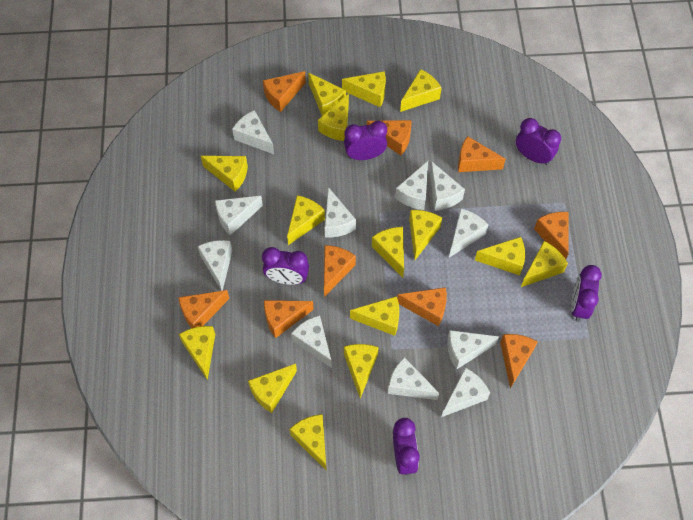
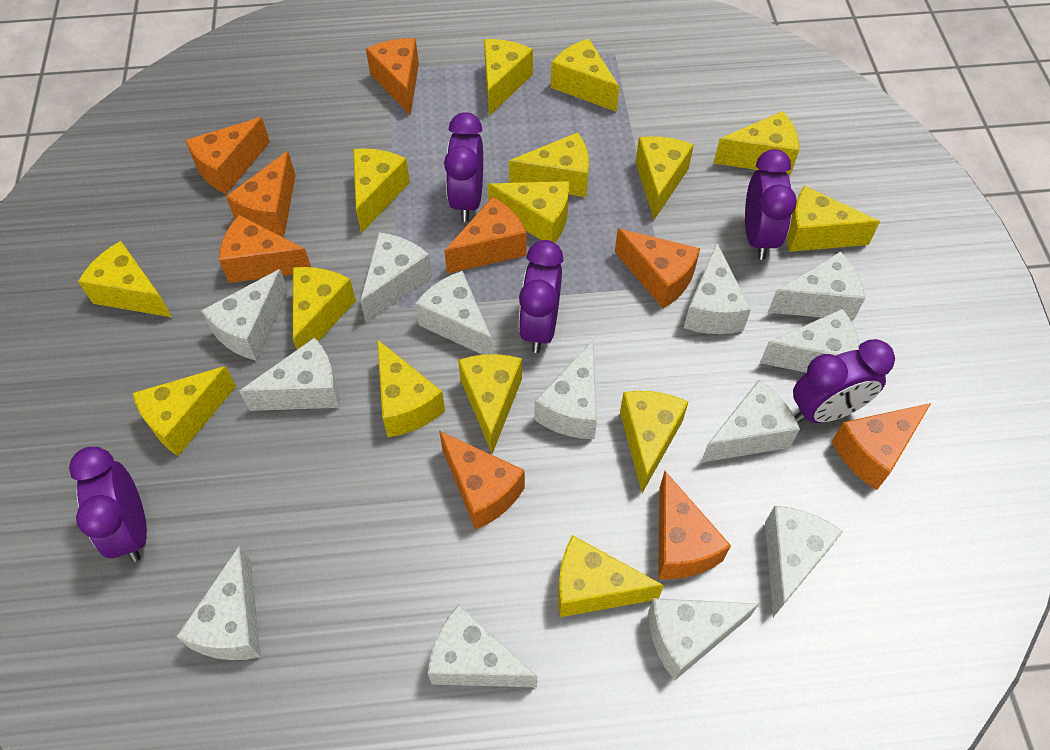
white cheese: [197,240,233,291] [215,196,263,235] [232,110,274,154] [291,315,332,368] [325,187,356,237] [388,357,439,400] [395,161,428,210] [430,161,465,211] [442,368,490,417] [447,330,499,370] [449,208,488,258] = 11 -> [176,545,261,660] [201,269,288,361] [239,337,340,411] [360,232,432,323] [415,271,493,355] [428,604,537,687] [534,341,597,439] [648,598,759,681] [684,243,751,334] [701,380,800,463] [760,308,859,373] [765,506,843,617] [768,251,865,321] = 13

